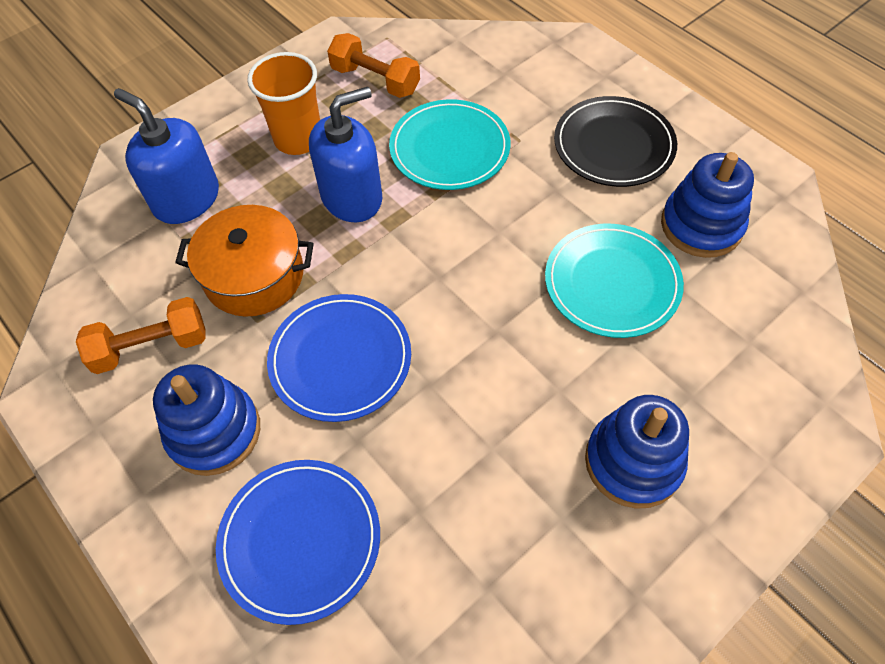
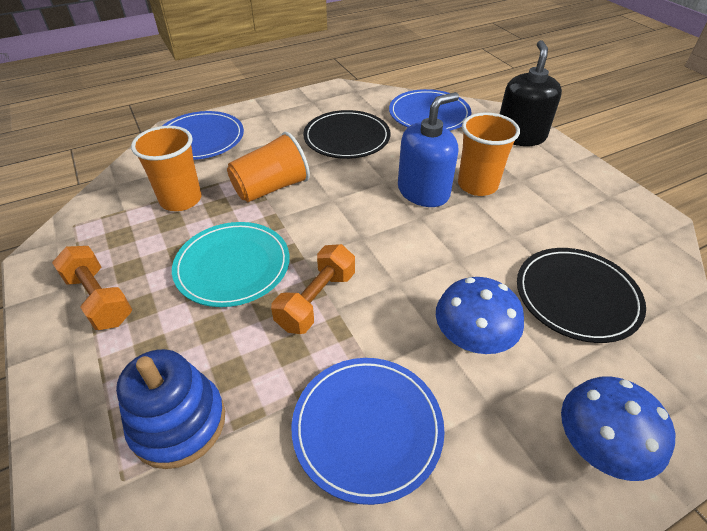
black plate: [554,96,677,187] = 1 -> [303,110,390,159] [517,248,646,343] = 2
black soap dispenser: none = 0 -> [500,40,562,146] = 1
blue mushroom: none = 0 -> [436,277,524,354] [561,376,675,481] = 2
blue plate: [216,460,380,625] [267,294,411,422] = 2 -> [163,111,244,160] [292,358,445,505] [389,89,471,131] = 3
blue soap dispenser: [114,88,219,224] [309,87,382,222] = 2 -> [398,92,459,207] = 1
blue stacking toy: [153,364,260,476] [585,395,689,509] [661,152,754,258] = 3 -> [116,349,225,469] = 1
orange cup: [247,52,320,155] = 1 -> [131,126,202,211] [227,132,310,202] [458,113,520,196] = 3
orange pot: [175,205,314,317] = 1 -> none = 0
turquoise plate: [389,99,510,190] [545,224,684,338] = 2 -> [172,222,290,307] = 1

